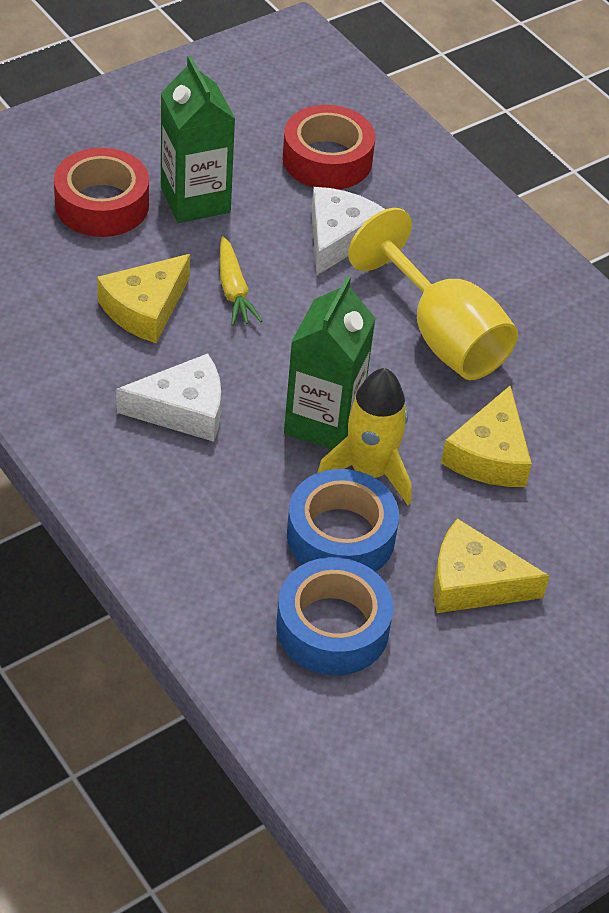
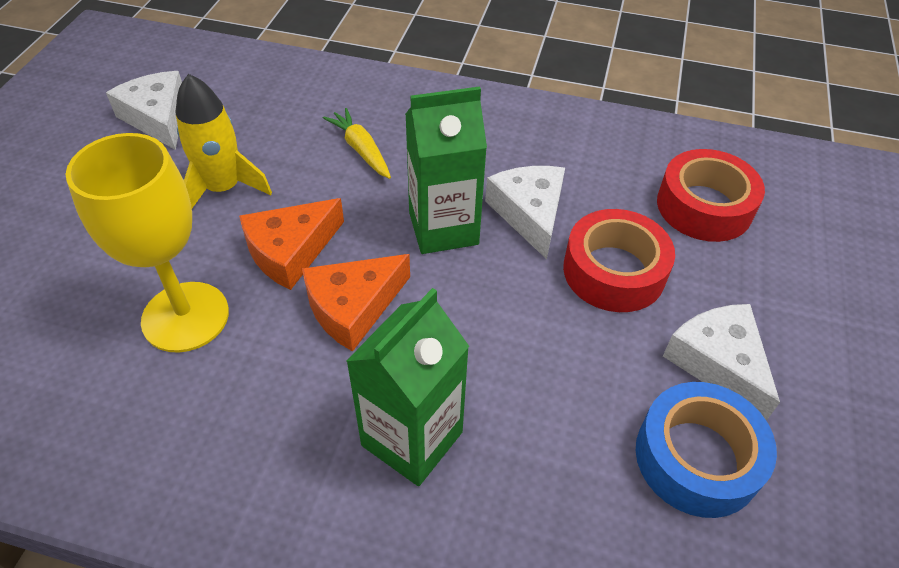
blue tape: [277,557,394,675] [287,469,399,572] = 2 -> [636,382,777,518] = 1
orange cheese: none = 0 -> [239,198,344,290] [302,254,410,352] = 2
white cheese: [116,353,221,442] [311,187,385,276] = 2 -> [106,71,182,150] [485,166,565,259] [663,304,780,421] = 3
yellow cheese: [97,254,190,343] [434,519,550,613] [441,385,532,487] = 3 -> none = 0

